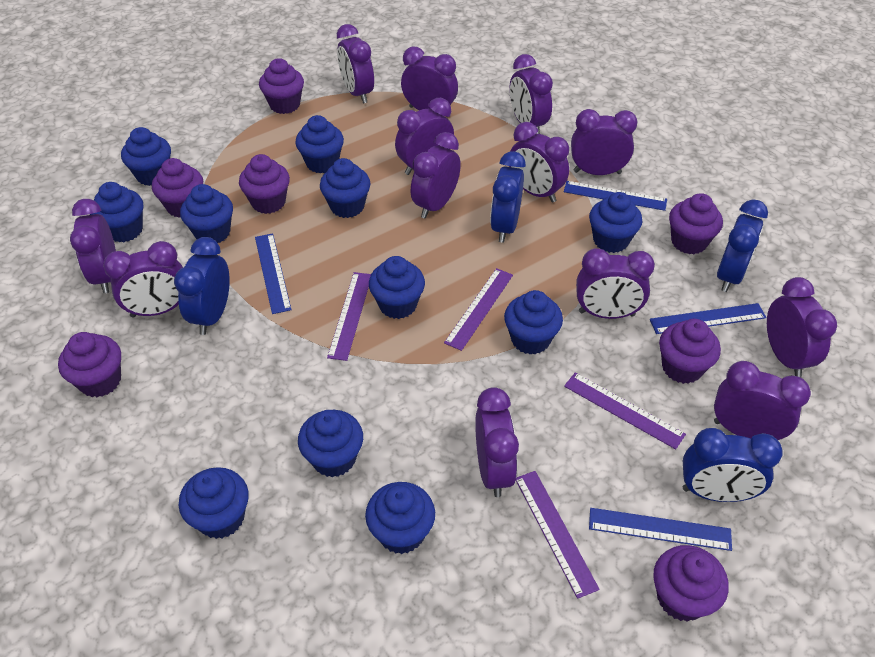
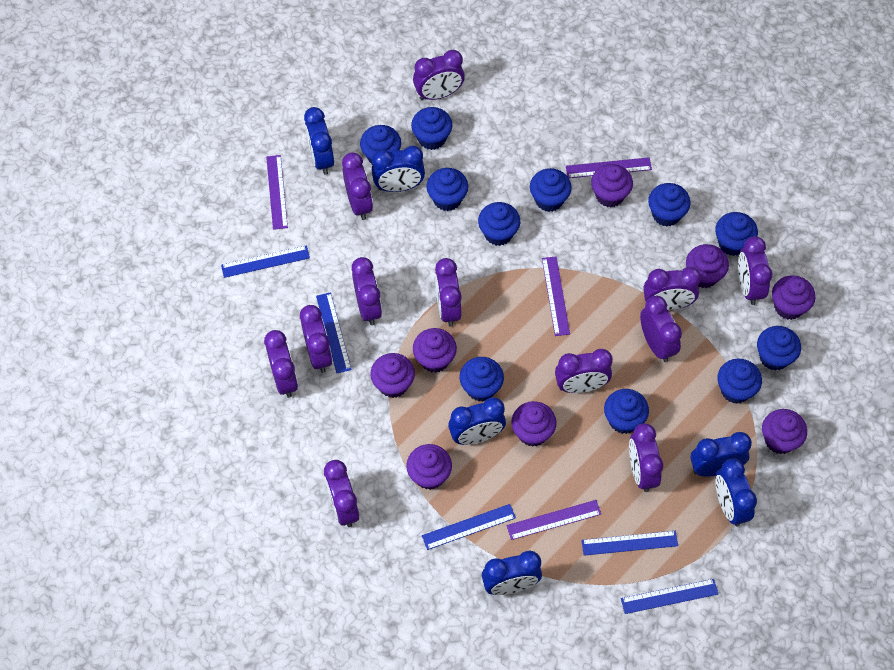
blue clock: [174,237,230,335] [490,151,526,243] [683,428,783,502] [717,199,768,292] = 4 -> [304,107,334,175] [372,146,425,192] [448,397,506,445] [482,550,542,595] [690,432,752,477] [715,459,757,527] = 6
blue ruler: [255,233,292,314] [564,181,667,211] [589,508,732,551] [650,303,766,334] = 4 -> [221,245,310,278] [316,292,352,373] [422,504,516,550] [581,531,678,556] [621,579,718,614] = 5
purple clock: [70,199,116,294] [103,241,183,318] [337,24,374,104] [395,98,454,175] [401,47,458,110] [411,132,461,219] [475,387,519,497] [509,54,553,134] [509,122,569,203] [571,109,637,175] [576,248,655,319] [714,361,811,440] [767,277,837,377] = 13 -> [264,330,298,398] [300,305,332,373] [324,460,359,527] [342,152,373,220] [352,257,382,325] [413,50,465,100] [435,258,462,327] [555,349,613,393] [629,423,663,492] [640,296,682,362] [643,267,701,310] [738,236,773,305] = 12
purple cupcake: [58,332,121,397] [152,158,203,218] [239,154,290,214] [259,58,304,114] [653,545,728,622] [659,319,721,384] [669,193,723,254] = 7 -> [370,353,415,398] [406,444,452,490] [413,328,457,373] [511,401,557,447] [591,164,633,207] [686,244,729,288] [762,409,807,454] [772,275,816,320] = 8

